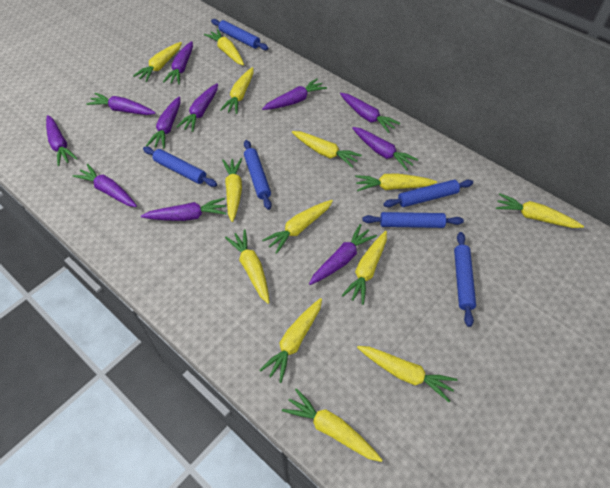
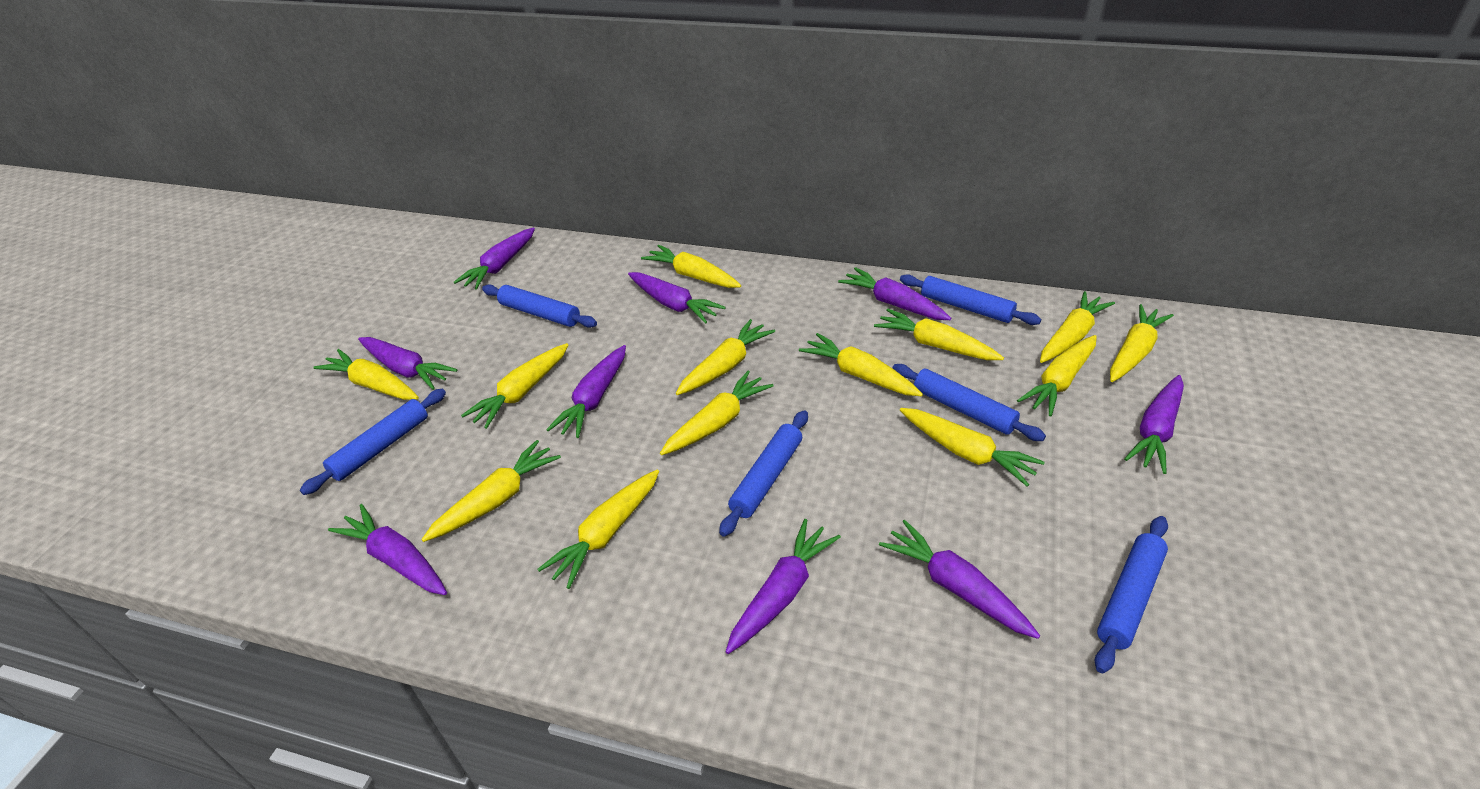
purple carrot: [46,115,78,166] [73,164,137,207] [86,93,156,115] [141,198,227,221] [146,96,181,149] [163,41,193,84] [176,83,218,132] [262,78,327,110] [309,224,377,285] [340,93,400,133] [352,127,419,171] = 11 -> [328,504,447,595] [358,337,457,390] [453,228,535,290] [546,345,626,438] [628,272,726,324] [726,519,841,654] [838,267,952,320] [879,520,1040,639] [1124,375,1184,474] = 9

